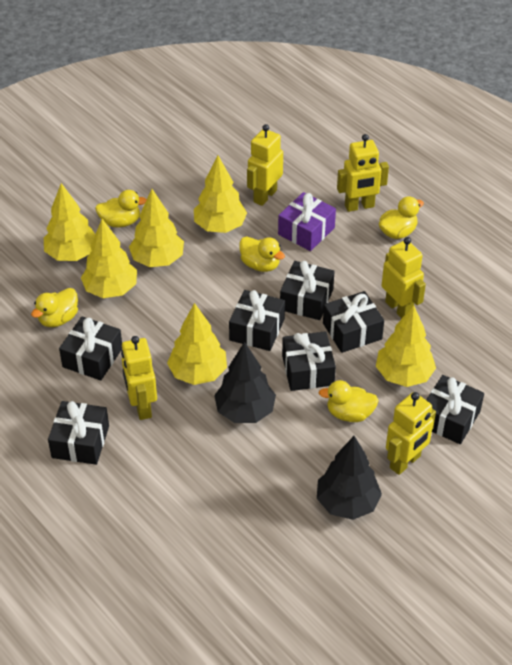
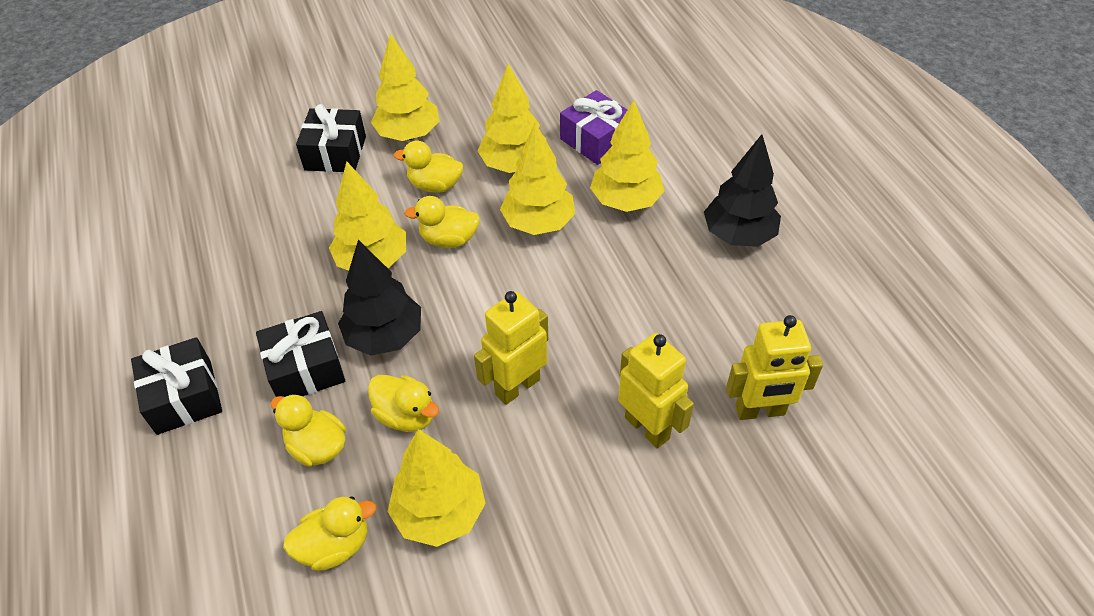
black gift: [48,401,109,465] [59,316,122,381] [229,290,285,351] [280,261,335,320] [282,331,336,391] [323,291,384,353] [426,375,484,444] = 7 -> [131,337,222,435] [256,311,345,397] [296,104,366,172] = 3
yellow robot: [121,336,157,420] [247,124,283,206] [337,134,389,212] [382,237,426,318] [386,392,436,475] = 5 -> [474,291,548,405] [618,333,694,448] [726,315,823,420] = 3

